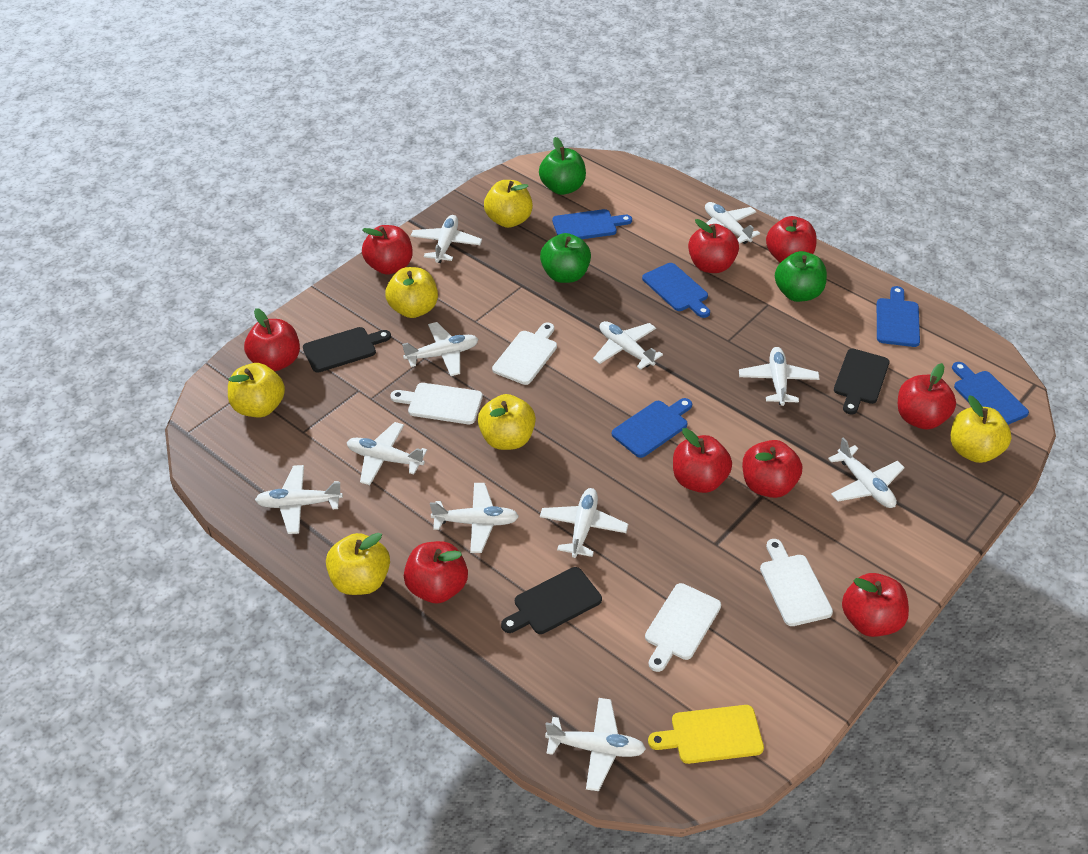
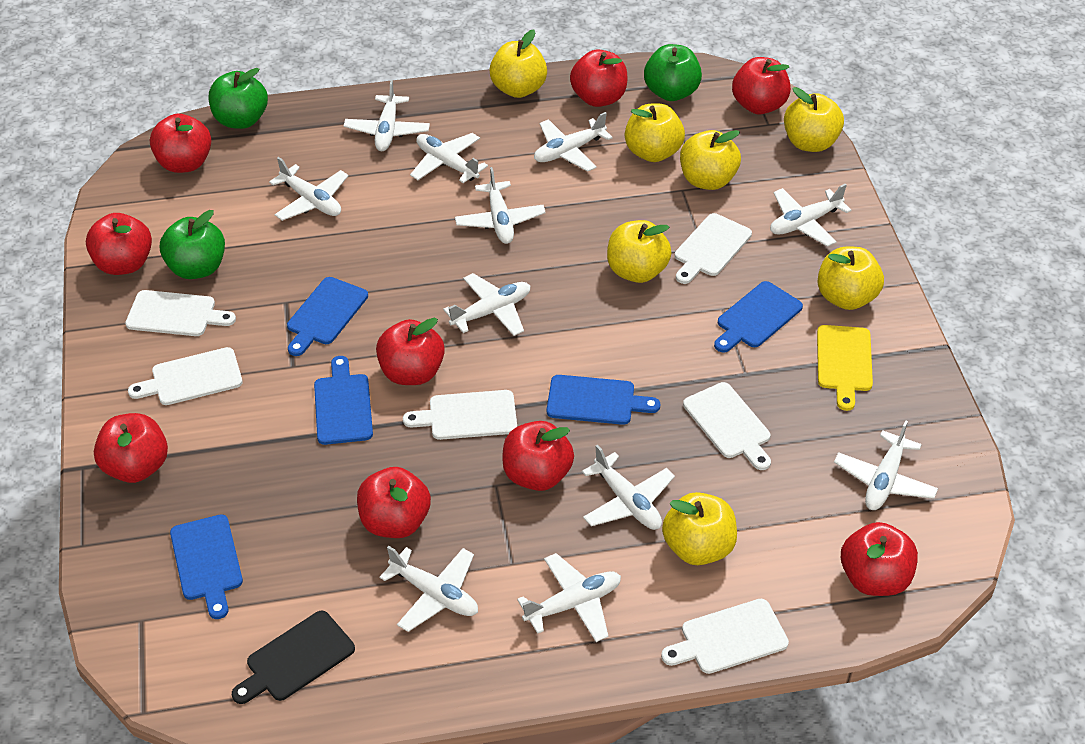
black cutting board: [303,327,391,373] [501,567,602,634] [834,348,890,415] = 3 -> [232,611,355,704] = 1
white cutting board: [390,383,483,424] [492,323,557,385] [645,583,721,672] [760,539,833,626] = 4 -> [125,290,236,336] [128,347,243,405] [403,390,517,440] [661,599,789,674] [675,213,752,284] [683,382,771,470] = 6
yellow apple: [228,363,285,417] [326,533,390,595] [385,267,438,318] [478,394,536,450] [484,180,533,228] [951,395,1011,463] = 6 -> [489,29,547,98] [607,220,671,283] [625,103,685,162] [662,492,737,565] [680,130,741,190] [784,87,844,152] [818,247,884,310] = 7

